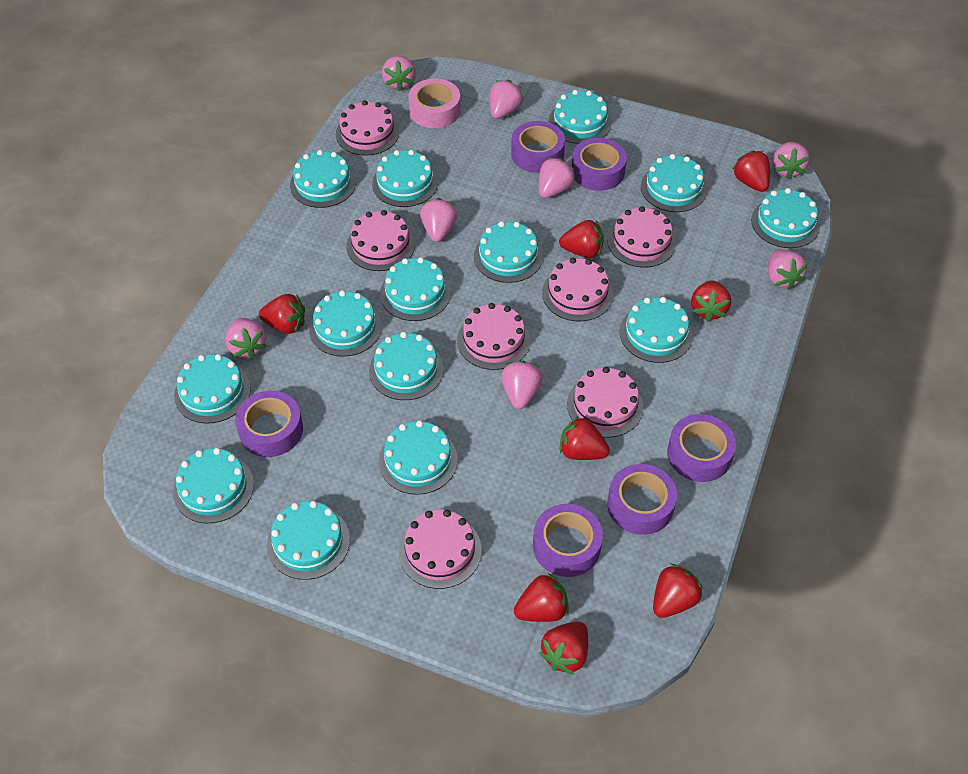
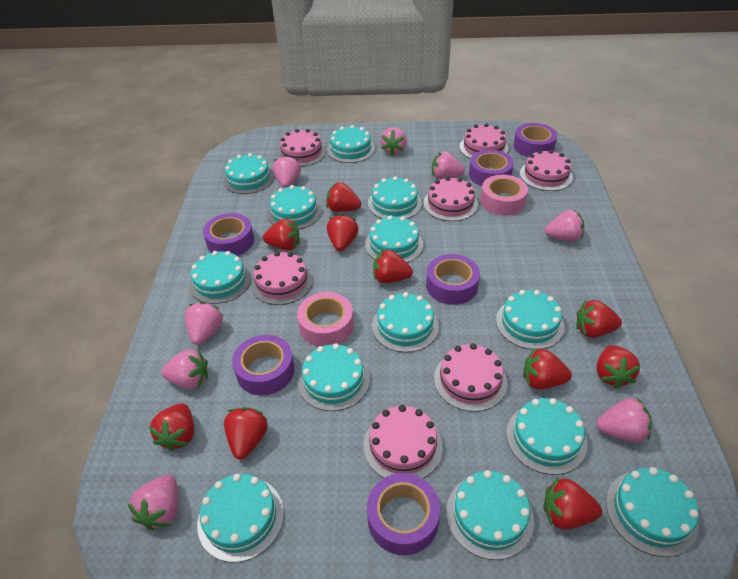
pink tape: [408,79,461,128] = 1 -> [297,292,354,347] [480,175,528,216] = 2
red strawberry: [259,294,305,334] [514,573,569,622] [539,622,588,675] [559,220,604,258] [560,416,610,460] [653,564,703,618] [691,280,731,322] [732,151,770,192] = 8 -> [149,403,194,452] [224,407,268,459] [263,219,300,251] [326,182,361,212] [327,214,358,251] [373,250,413,283] [523,348,572,390] [543,478,602,530] [576,300,622,338] [597,345,641,389] = 10
turquoise cake: [173,448,254,523] [174,354,251,423] [267,501,350,580] [290,150,356,208] [309,290,382,357] [369,332,444,400] [372,150,438,207] [379,420,458,495] [380,257,451,321] [474,221,543,283] [549,90,612,144] [620,297,693,363] [641,154,707,212] [751,188,820,248] = 14 -> [189,251,251,304] [197,474,284,562] [223,153,274,194] [267,185,322,229] [298,343,370,411] [327,125,375,163] [365,215,423,263] [368,176,422,219] [372,292,439,353] [446,470,534,560] [496,290,565,350] [506,398,587,475] [606,467,699,557] = 13

